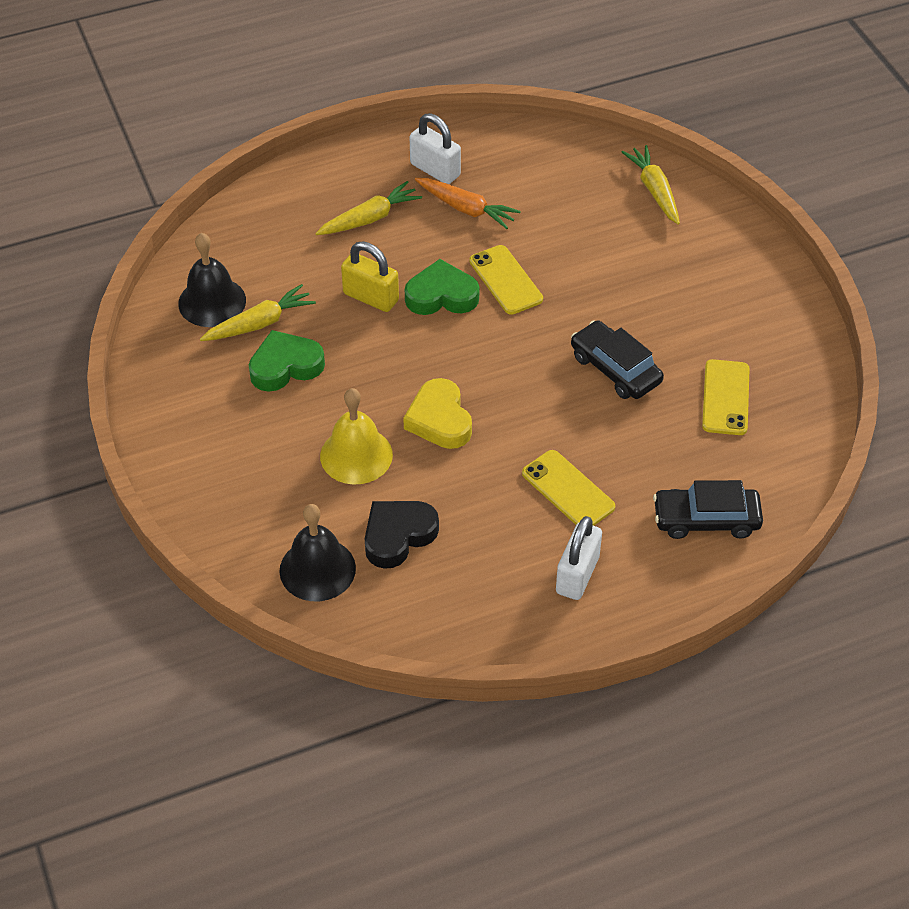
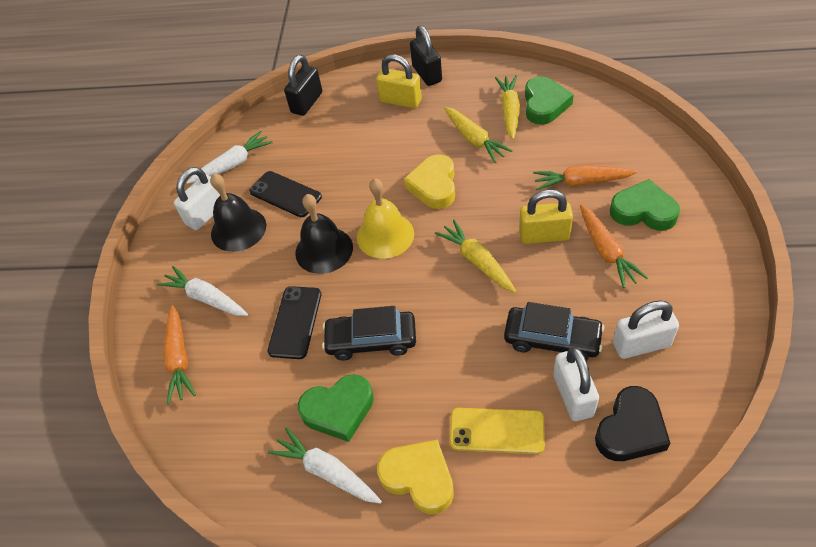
black padlock: none = 0 -> [284,55,322,116] [410,25,442,86] = 2
black phone: none = 0 -> [249,171,322,217] [267,286,321,359] = 2
green heart: [249,330,325,391] [405,259,479,315] = 2 -> [298,374,374,442] [525,76,574,125] [610,179,680,231] = 3
orange carrot: [415,178,521,229] = 1 -> [163,305,196,404] [533,165,638,190] [580,204,648,288] = 3
white carrot: none = 0 -> [157,266,248,316] [186,131,273,184] [268,427,382,504] = 3
white padlock: [410,113,461,184] [556,516,602,600] = 2 -> [174,167,220,230] [553,347,599,421] [613,300,679,359] = 3
yellow heart: [403,378,472,449] = 1 -> [377,440,454,514] [404,154,455,209] = 2
yellow padlock: [341,241,399,312] = 1 -> [376,55,422,109] [519,189,573,244] = 2
yellow phone: [469,245,543,315] [522,450,615,526] [702,359,750,435] = 3 -> [450,408,545,454] = 1

